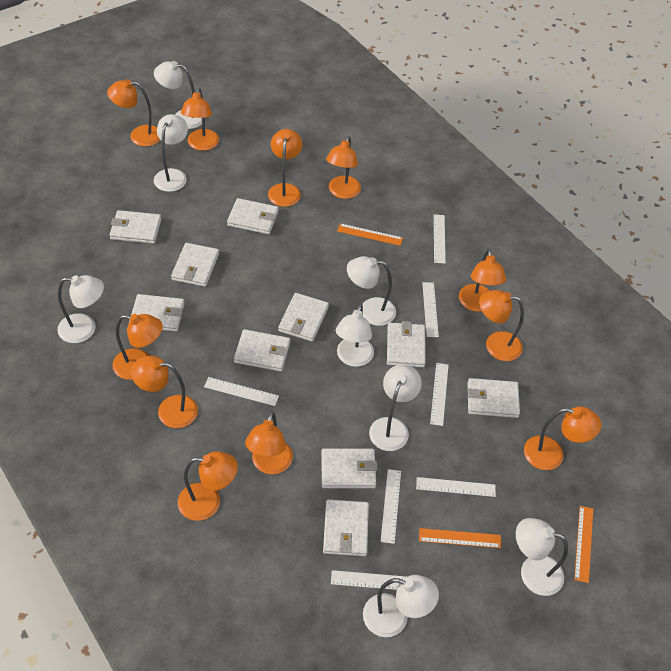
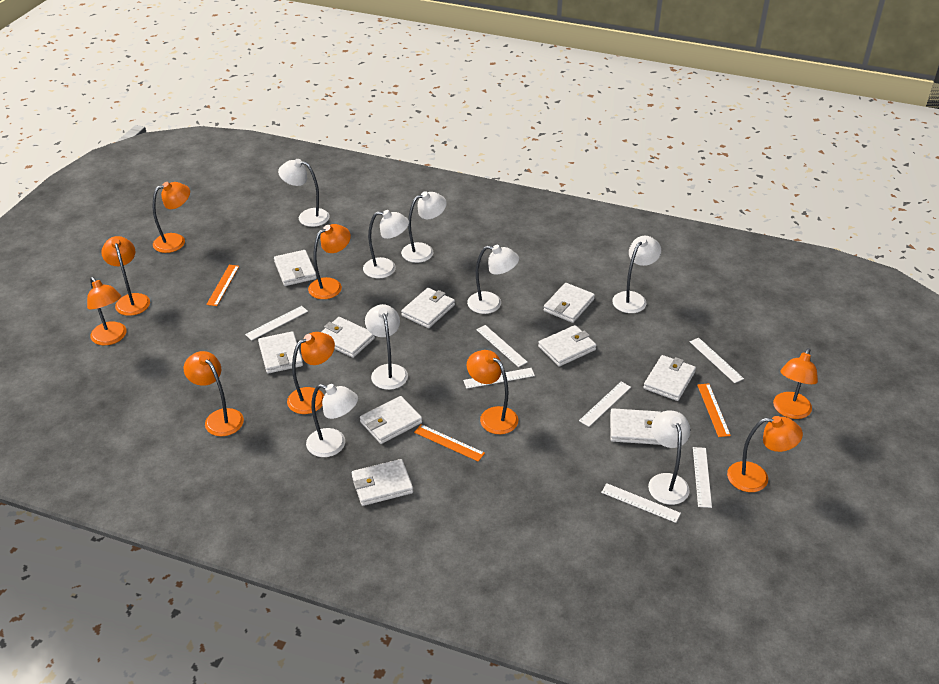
orange lamp: [107,79,160,146] [113,314,162,380] [131,356,198,428] [178,452,238,521] [181,88,219,151] [245,412,293,474] [268,129,302,207] [326,136,361,199] [459,249,506,312] [479,290,524,361] [524,407,601,470] = 11 -> [87,277,127,345] [101,236,150,316] [153,182,190,253] [184,351,244,436] [287,332,335,414] [308,224,351,299] [467,350,518,434] [727,416,803,492] [773,348,818,419] = 9

